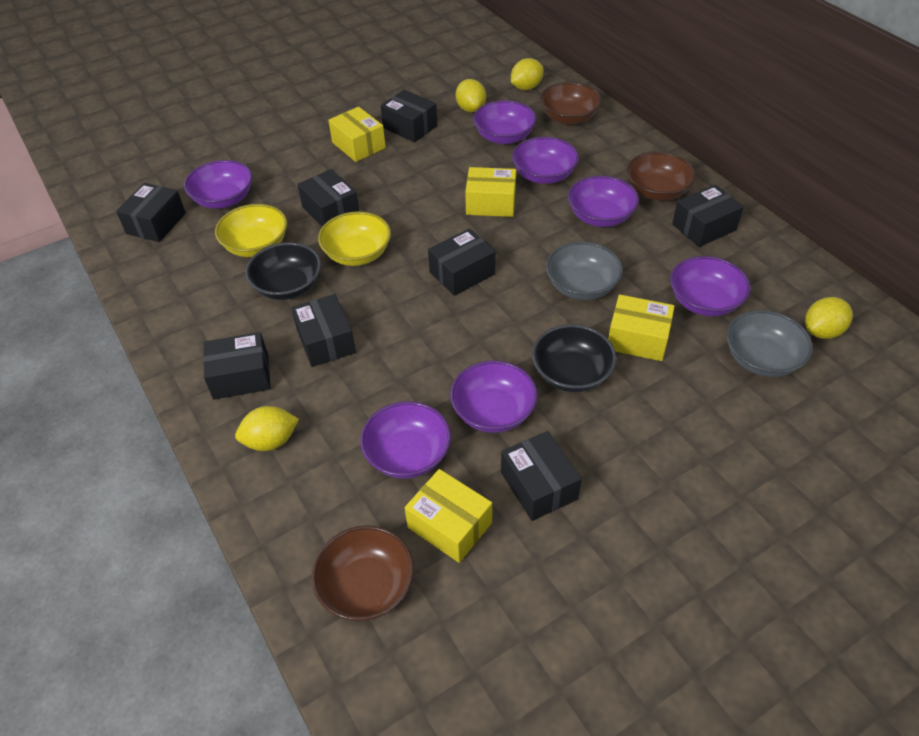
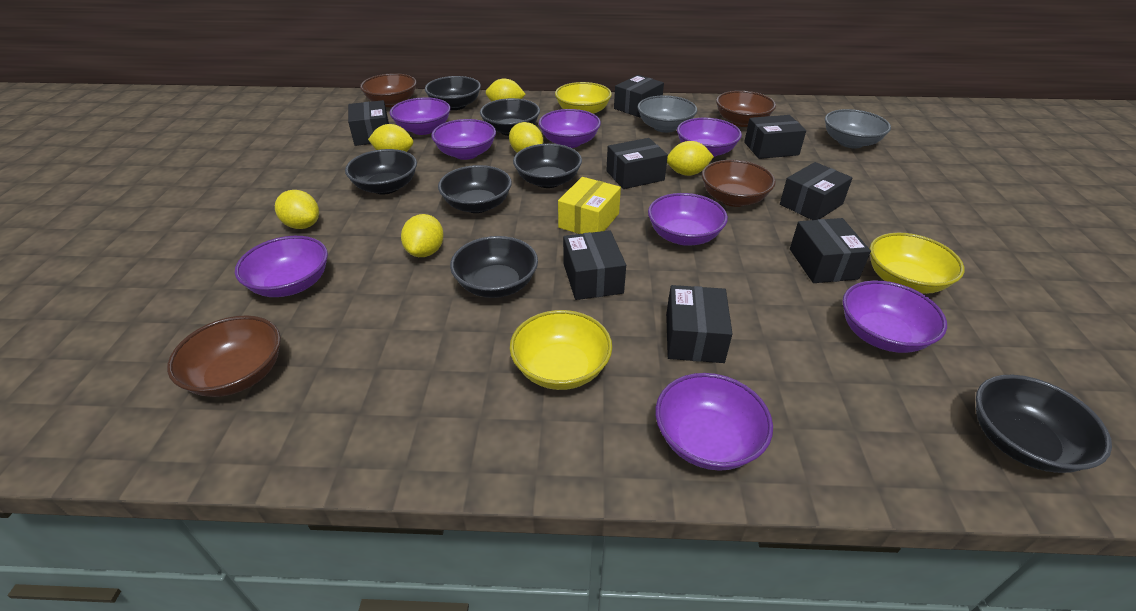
black bowl: [245,242,321,300] [532,324,617,392] = 2 -> [345,149,417,194] [425,76,481,110] [438,165,512,213] [450,236,538,298] [480,98,540,136] [513,144,582,188] [976,375,1112,473] = 7
brown bowl: [312,525,414,621] [540,82,602,125] [626,152,696,201] = 3 -> [167,315,281,397] [360,73,417,107] [702,160,776,207] [716,91,776,127] = 4
purple bowl: [184,160,252,209] [360,401,451,479] [450,361,538,433] [473,100,536,144] [512,137,579,184] [568,176,639,227] [670,256,750,316] = 7 -> [235,236,328,297] [390,97,450,135] [431,119,496,160] [539,109,601,148] [648,193,728,246] [655,373,773,471] [677,118,742,157] [842,280,947,353] = 8
yellow bowl: [215,204,287,257] [318,211,391,266] = 2 -> [510,310,612,390] [555,82,612,114] [869,233,964,294] = 3
yellow box: [328,107,386,162] [405,469,492,563] [465,167,516,217] [608,294,675,361] = 4 -> [558,177,621,234] = 1
yellow lemon: [235,406,299,451] [456,79,486,112] [511,58,544,90] [805,297,853,339] = 4 -> [275,190,319,229] [368,124,413,152] [401,214,444,257] [486,78,526,102] [509,122,543,153] [667,141,714,176] = 6

